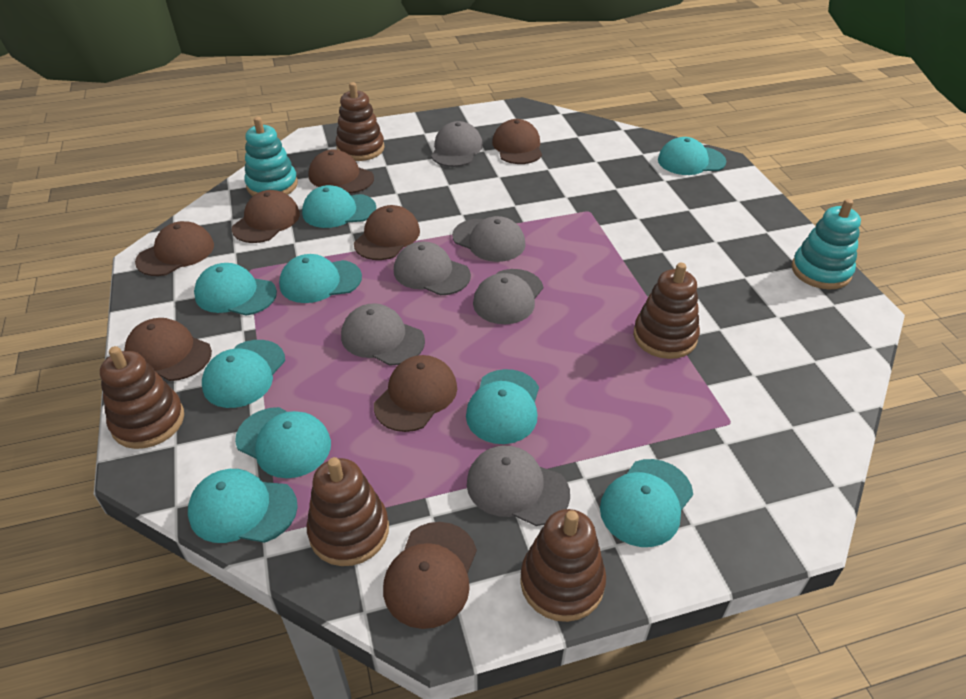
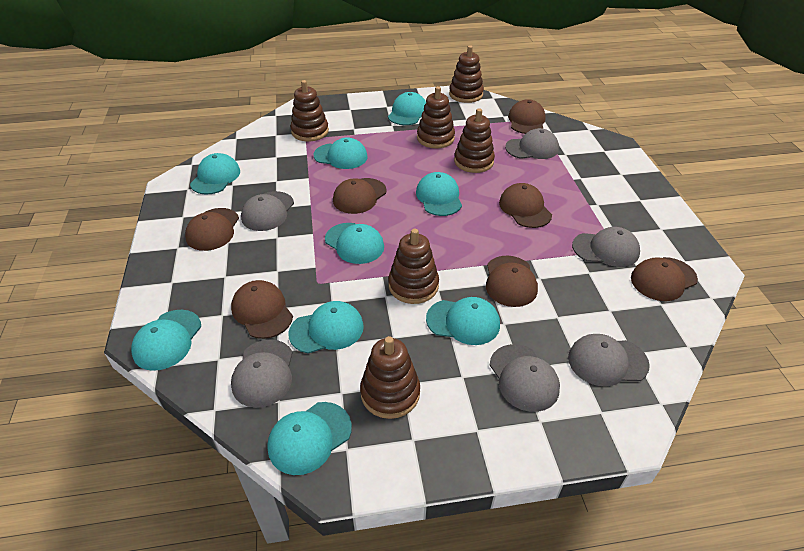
brown cap: [124,318,212,381] [135,221,214,276] [232,190,300,243] [309,149,374,193] [354,205,420,260] [374,355,457,432] [383,522,477,629] [492,119,542,164] = 8 -> [185,208,239,251] [231,280,293,339] [333,178,387,214] [486,256,538,307] [499,183,552,228] [508,99,546,134] [631,257,698,301] = 7
brown stacking toy: [100,346,184,449] [307,457,389,566] [336,82,385,161] [520,509,606,622] [633,263,700,359] = 5 -> [290,80,329,141] [360,336,420,419] [388,229,439,304] [417,86,455,148] [449,45,484,103] [454,108,495,173] = 6
turquoise stacking toy: [244,117,298,196] [792,199,861,289] = 2 -> none = 0

